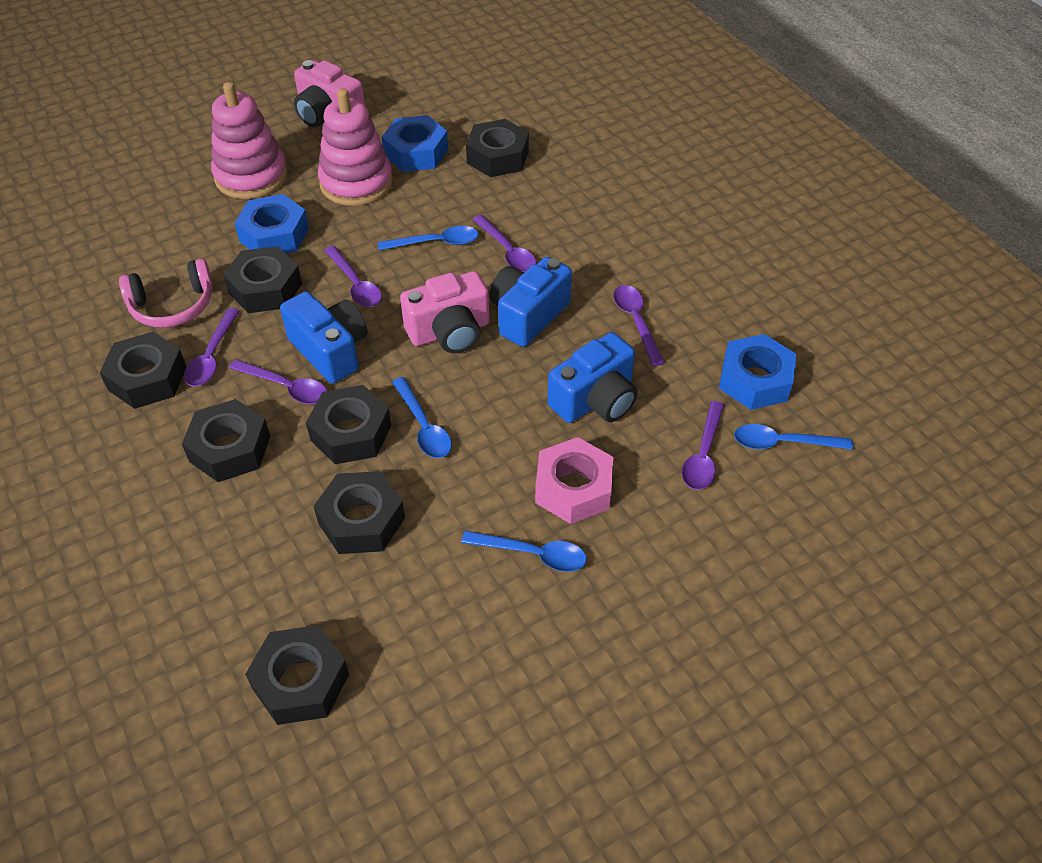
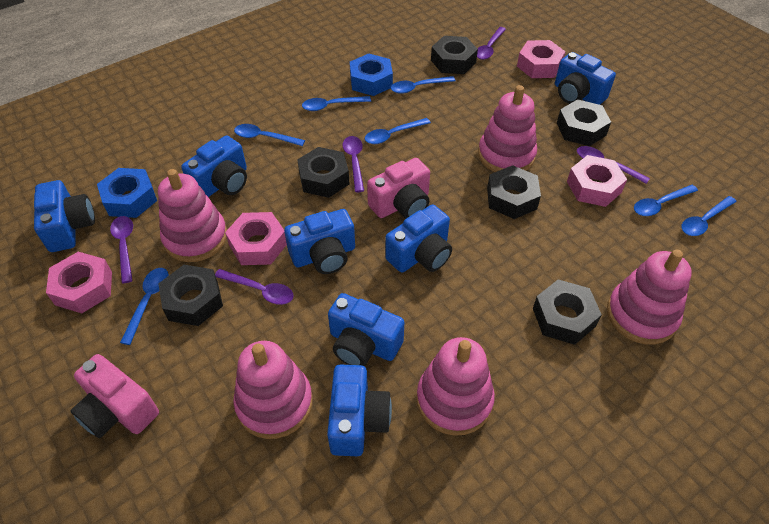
black nut: [100,332,186,409] [182,399,270,482] [223,246,302,313] [245,625,349,725] [306,385,391,464] [313,471,405,554] [466,119,529,177] = 7 -> [158,265,223,326] [297,147,349,198] [431,36,478,74] [487,165,541,219] [533,279,602,345] [557,99,611,146] = 6
blue camera: [280,291,368,384] [489,257,572,347] [547,332,638,423] = 3 -> [34,180,95,252] [181,135,247,197] [284,209,355,274] [327,365,392,456] [328,293,404,366] [385,204,452,273] [555,52,616,105] = 7
blue nut: [235,194,309,253] [382,115,448,172] [719,334,797,410] = 3 -> [97,168,157,218] [350,53,393,96] = 2
blue spoon: [378,226,479,250] [392,377,452,458] [461,530,587,572] [734,424,853,450] = 4 -> [120,268,169,345] [234,124,305,146] [302,96,371,111] [365,118,431,144] [391,76,456,94] [634,185,698,216] [681,196,737,236] = 7
pink headphones: [119,258,213,328] = 1 -> none = 0
pink nut: [535,437,613,524] = 1 -> [46,252,112,313] [225,212,287,265] [517,40,566,78] [567,155,627,207] = 4
pink stacking toy: [211,82,287,199] [318,88,393,206] = 2 -> [158,169,227,262] [234,341,313,439] [416,337,495,436] [478,85,537,172] [607,249,692,345] = 5
purple spoon: [184,308,240,386] [229,359,327,404] [324,246,382,307] [472,215,536,272] [613,285,664,366] [682,401,724,490] = 6 -> [110,216,133,283] [215,269,294,305] [343,136,364,192] [477,27,506,60] [577,146,650,184] = 5

